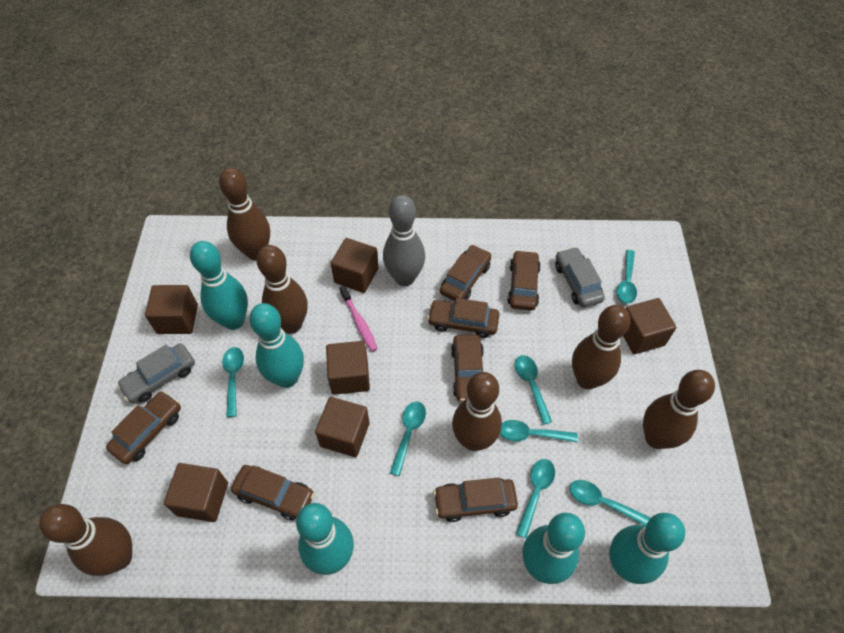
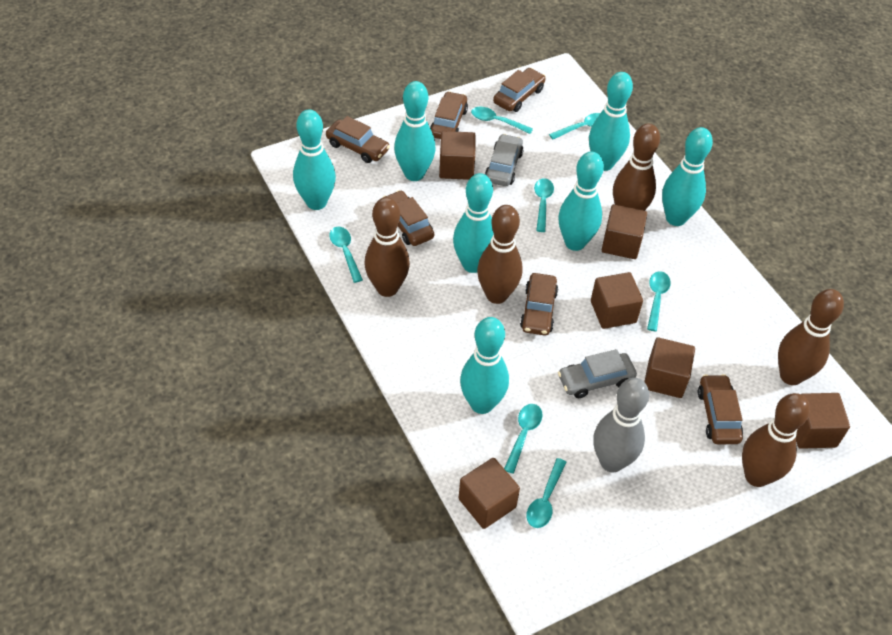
brown bowling pin: [39,504,132,576] [219,168,270,260] [257,245,308,334] [452,372,502,451] [572,305,630,389] [643,370,715,449] = 6 -> [365,197,410,297] [477,205,523,304] [613,124,660,211] [742,393,810,487] [778,289,844,385] = 5
brown car: [106,391,181,464] [231,465,315,520] [427,298,500,338] [433,478,518,522] [440,245,491,301] [451,335,484,402] [507,250,541,310] = 7 -> [326,116,390,163] [382,190,434,246] [430,91,468,139] [493,68,546,112] [520,273,558,336] [698,374,743,444] = 6
pink toothbrush: [340,285,378,352] = 1 -> none = 0
turquoise bowling pin: [190,241,248,330] [249,303,304,388] [296,503,354,575] [523,513,585,584] [609,513,685,584] = 5 -> [293,110,336,210] [394,81,436,181] [453,173,494,273] [460,317,509,414] [558,152,604,251] [589,72,633,171] [662,127,713,226] = 7

